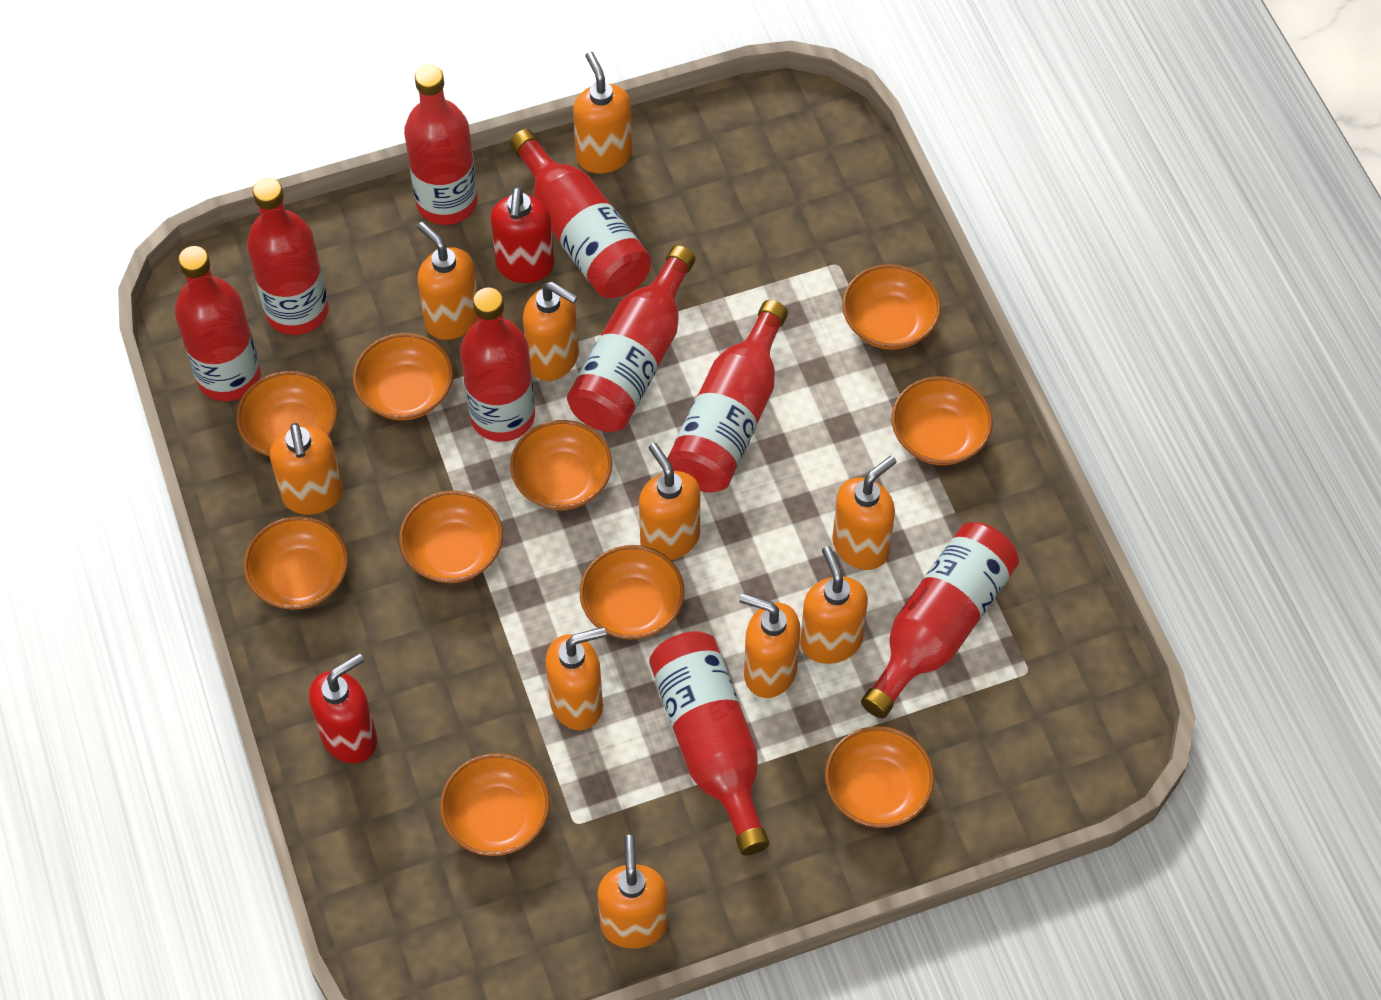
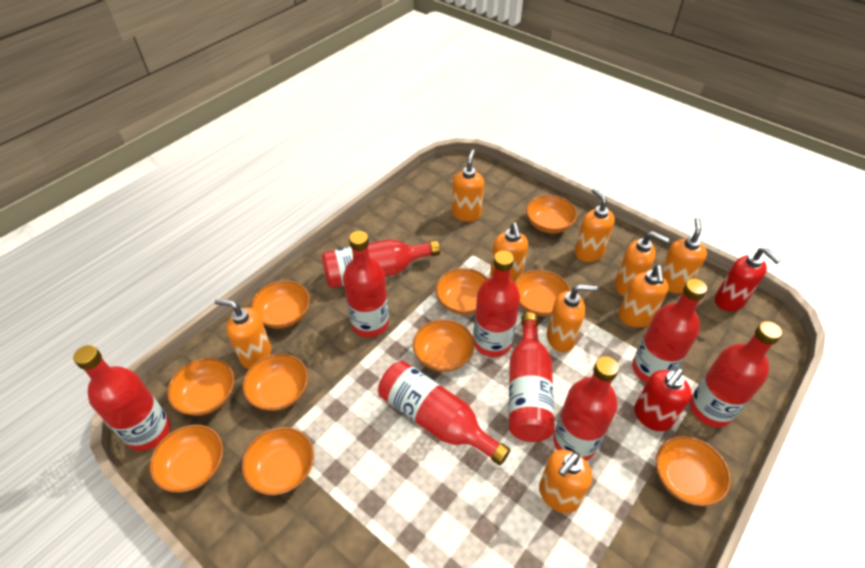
orange soap dispenser: [270,423,343,515] [417,222,478,340] [523,282,579,381] [545,627,607,730] [573,51,632,174] [597,835,668,949] [639,443,700,560] [739,593,801,698] [800,546,868,664] [832,456,897,570] = 10 -> [215,299,271,369] [452,150,484,222] [490,223,528,283] [539,449,592,513] [547,284,598,352] [575,188,615,262] [615,231,670,297] [618,265,669,328] [662,217,707,293] = 9

